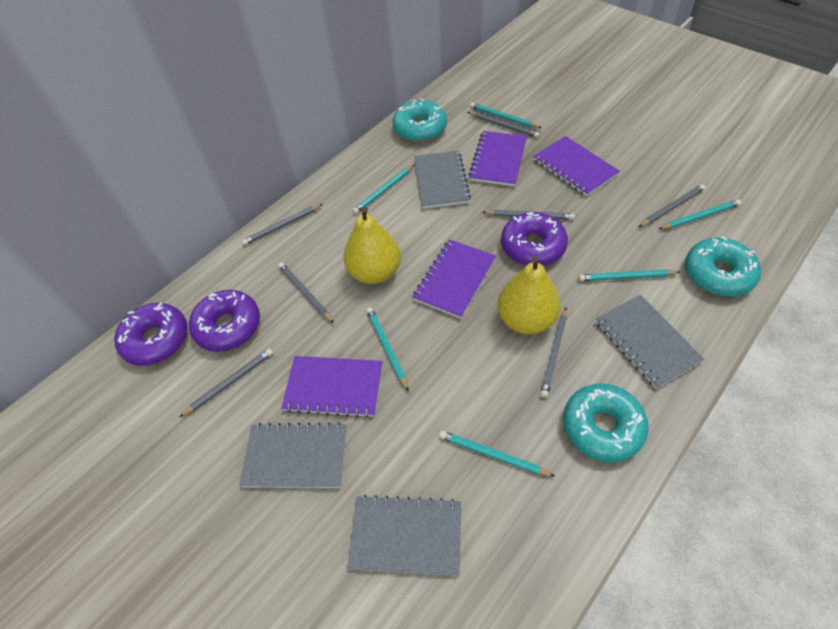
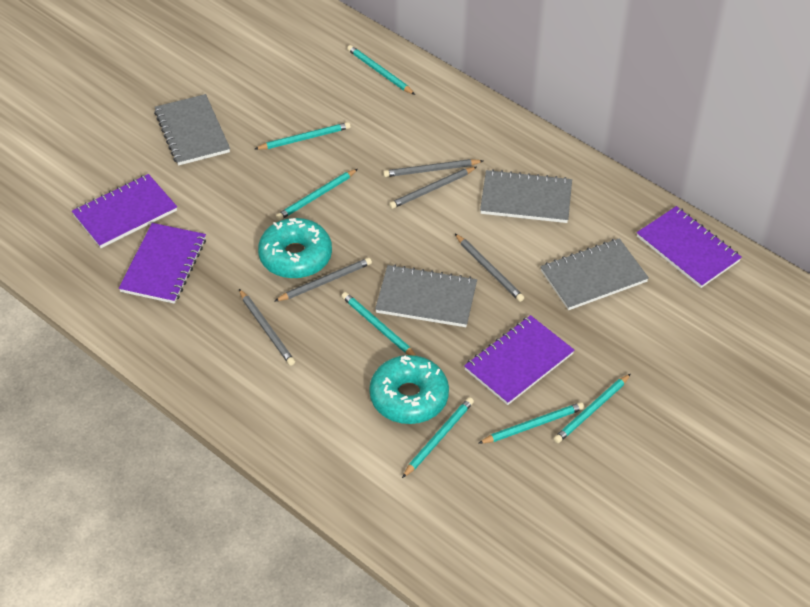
grey pencil: [179,348,273,417] [242,204,323,245] [278,262,334,323] [468,112,539,138] [482,210,575,220] [540,308,567,398] [638,184,705,227] = 7 -> [239,289,295,366] [275,258,372,301] [383,159,483,177] [389,167,476,209] [455,234,524,302] = 5
purple donut: [114,303,188,366] [189,290,260,352] [501,212,568,266] = 3 -> none = 0
turquoise donut: [392,98,447,142] [563,383,649,463] [685,236,761,297] = 3 -> [258,218,332,279] [369,355,449,424] = 2
turquoise pencil: [353,165,414,214] [366,307,409,391] [439,431,555,476] [470,102,541,128] [579,269,680,281] [659,199,741,229] = 6 -> [255,122,351,150] [276,169,358,220] [342,292,416,356] [347,45,415,95] [402,397,474,478] [478,402,585,444] [554,374,631,443] = 7
yellow pear: [343,207,401,284] [498,257,561,334] = 2 -> none = 0

